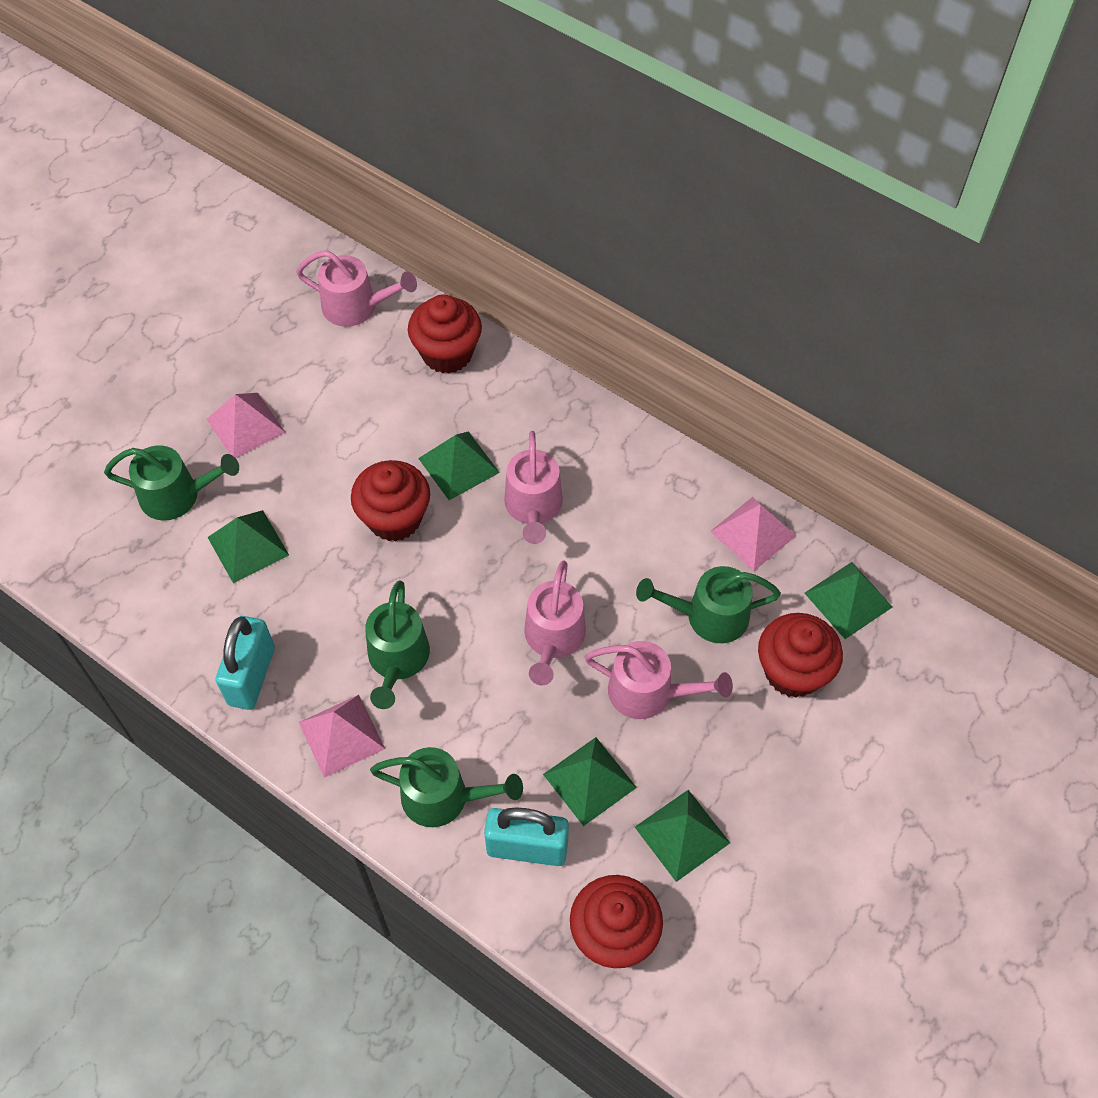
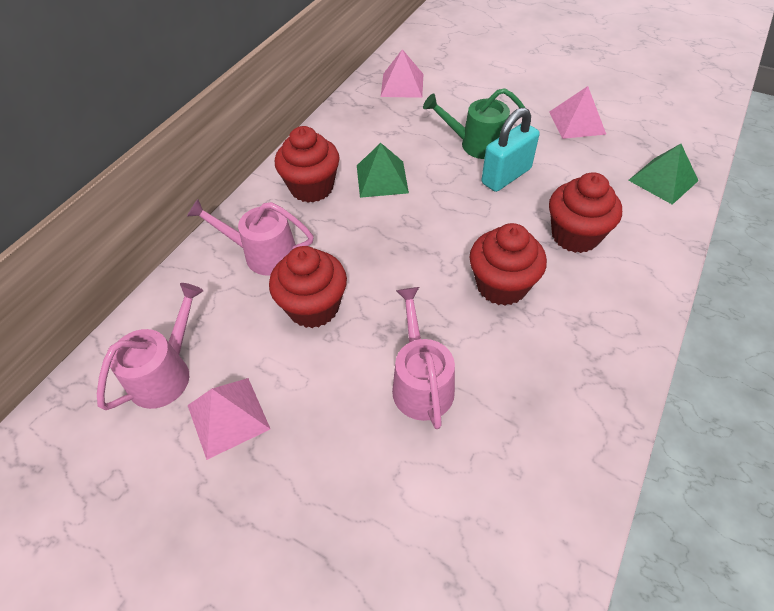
green pyramid: [207,510,289,583] [418,431,500,500] [543,737,637,826] [635,790,730,882] [804,562,892,639] = 5 -> [357,143,409,198] [628,144,699,205] = 2
green watering can: [104,445,239,521] [365,581,430,709] [370,747,523,827] [636,566,781,643] = 4 -> [423,88,525,159] = 1
pink watering can: [296,250,417,327] [504,431,563,544] [524,560,586,685] [585,641,733,719] = 4 -> [97,283,203,410] [187,199,314,276] [392,287,455,429] = 3
turquoise padlock: [216,616,275,710] [484,807,569,866] = 2 -> [482,107,539,192] = 1

